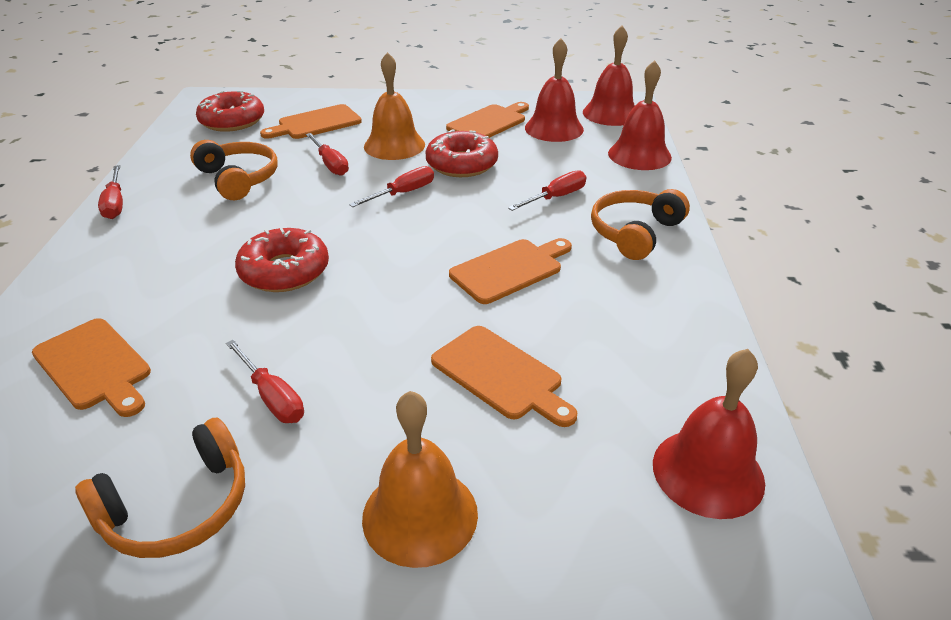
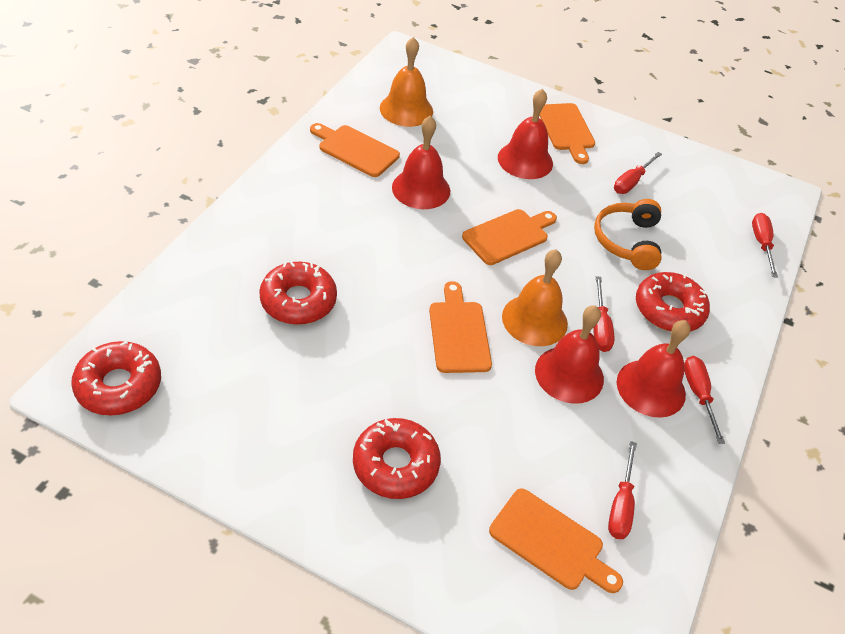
orange headphones: [75,418,245,558] [190,140,278,200] [591,189,690,260] = 3 -> [594,199,661,270] = 1
red donut: [196,91,264,132] [235,228,329,292] [425,129,498,177] = 3 -> [71,341,161,416] [259,262,337,325] [353,418,441,499] [636,272,710,332] = 4

